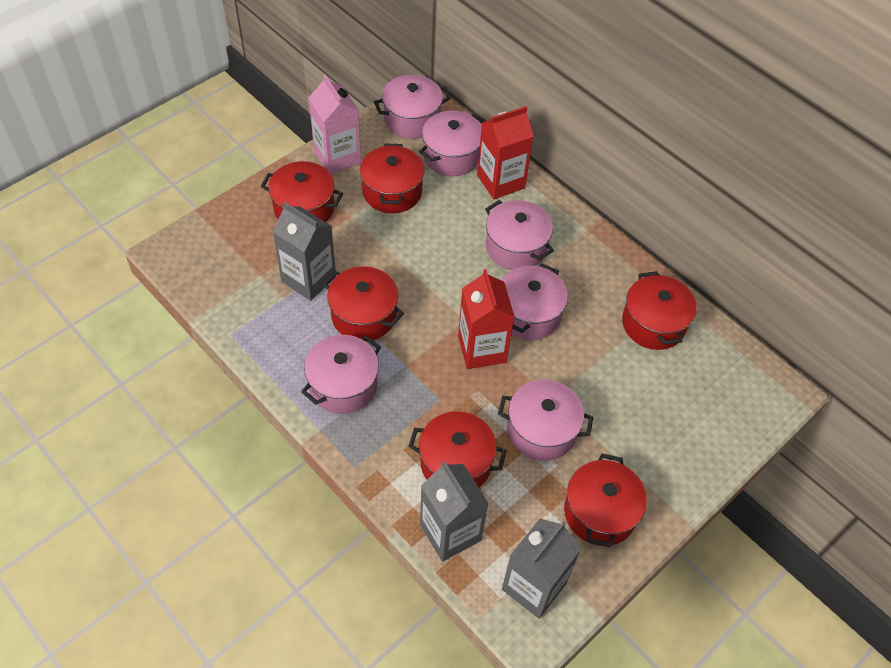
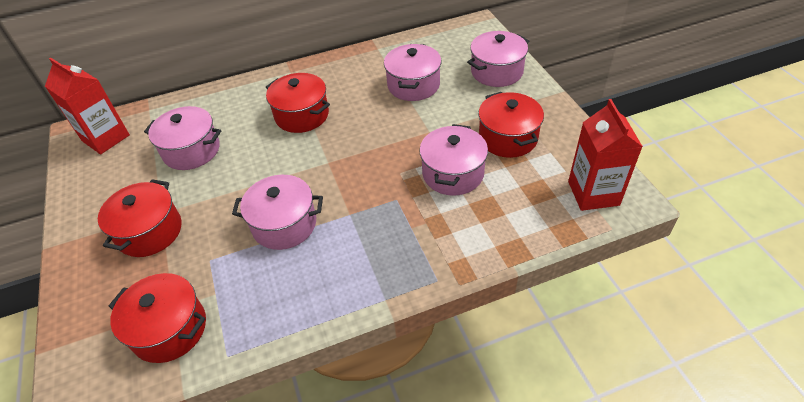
grey carton: [272,202,336,301] [420,461,489,562] [502,519,581,619] = 3 -> none = 0
pink carton: [309,75,361,174] = 1 -> none = 0
pink pot: [301,335,381,414] [374,75,451,138] [419,111,485,176] [485,200,554,270] [498,380,594,461] [501,263,568,340] = 6 -> [144,106,221,170] [232,175,323,250] [384,44,441,101] [420,124,488,196] [467,31,529,87] = 5
red pot: [261,161,343,222] [323,266,404,342] [360,143,424,213] [408,411,507,487] [564,453,647,547] [622,271,696,350] = 6 -> [98,179,182,257] [109,273,206,363] [266,73,330,133] [478,92,544,158] = 4

